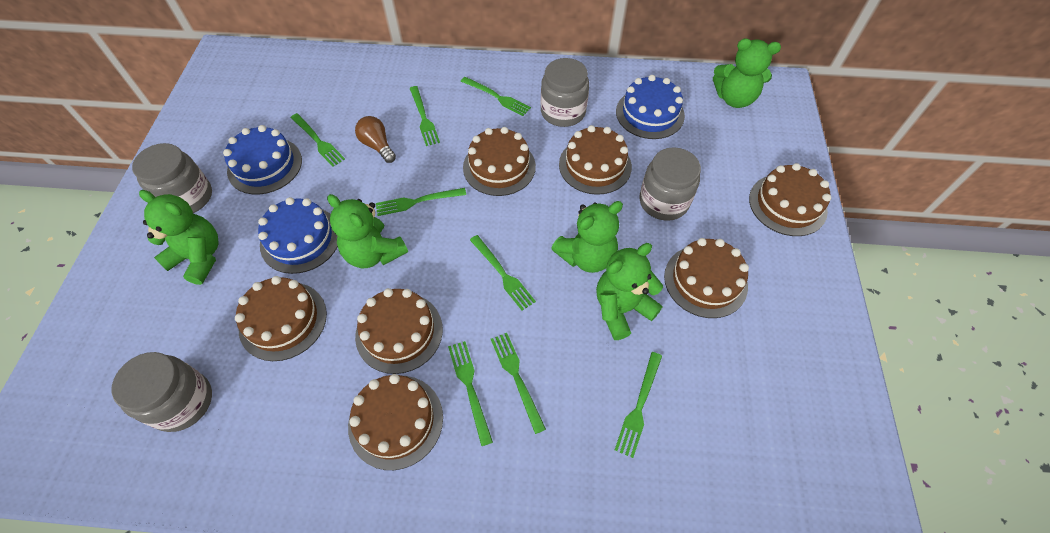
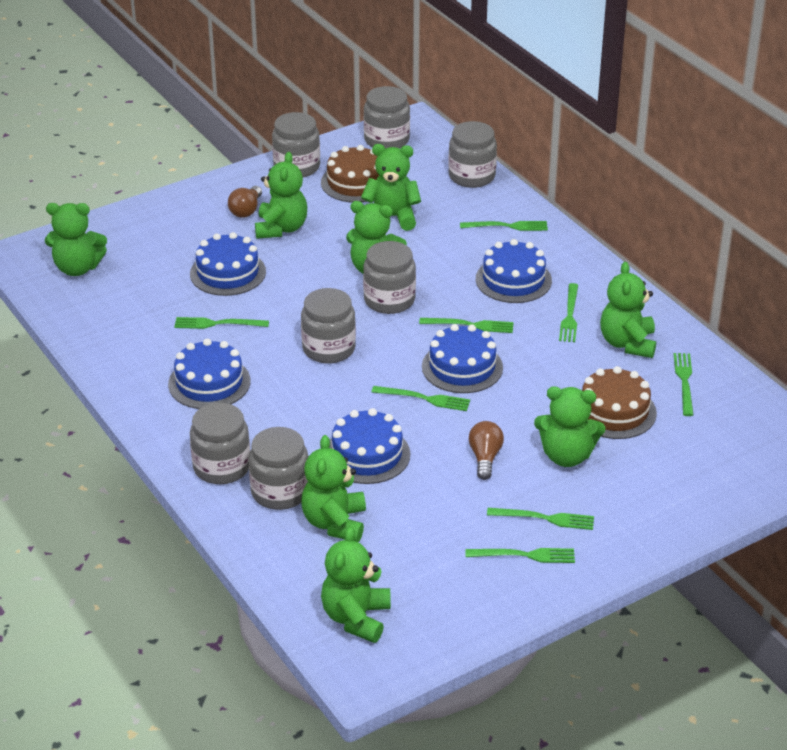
blue cake: [223,125,302,194] [258,197,338,274] [616,75,685,139] = 3 -> [168,339,250,409] [190,232,266,296] [329,408,410,484] [422,324,503,393] [476,239,552,303] = 5
brown cake: [235,276,327,361] [348,374,443,470] [355,288,443,374] [463,127,536,196] [559,125,632,195] [664,238,749,318] [749,163,831,236] = 7 -> [321,145,379,202] [582,366,657,439] = 2
brown light bulb: [355,116,396,163] = 1 -> [228,186,262,218] [469,421,504,480] = 2
green teddy bear: [139,190,219,285] [327,194,408,268] [551,201,623,273] [596,243,663,340] [713,38,781,108] = 5 -> [45,203,107,276] [255,152,307,239] [301,435,366,542] [321,526,391,643] [346,201,407,274] [361,144,421,231] [534,386,605,467] [600,262,656,358] = 8
grey jar: [112,352,212,432] [132,143,212,213] [541,58,589,127] [639,147,701,221] = 4 -> [190,403,250,484] [249,427,308,510] [272,112,320,177] [301,288,356,363] [363,241,416,314] [364,86,410,149] [448,121,497,188] = 7

